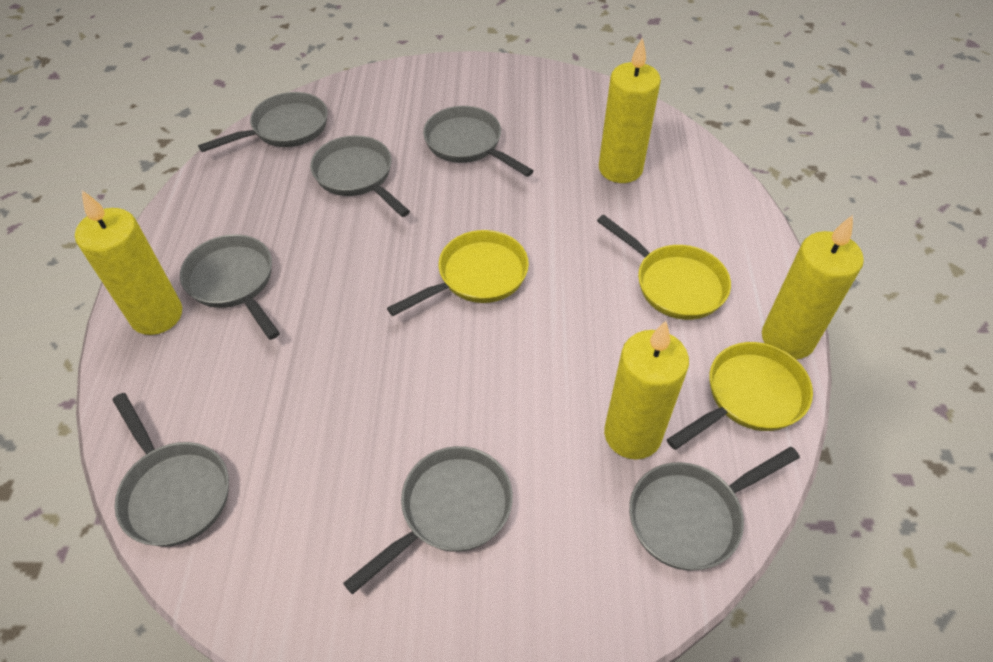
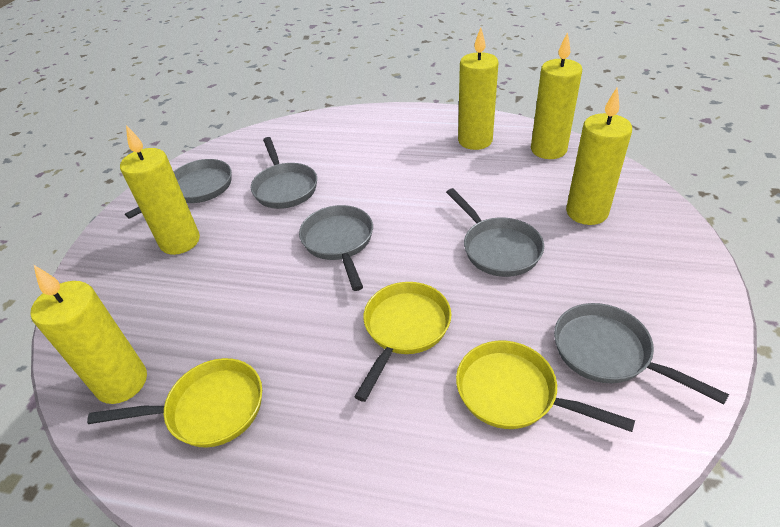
grey pan: [113,393,229,547] [180,234,280,340] [198,92,328,152] [310,135,410,217] [343,446,513,594] [423,106,533,177] [629,447,800,571] = 7 -> [125,159,232,219] [251,137,317,209] [299,205,373,291] [446,188,544,277] [554,303,729,404] = 5
yellow candle: [75,190,182,335] [599,37,661,183] [604,321,689,459] [762,215,864,359] = 4 -> [31,265,147,404] [120,125,200,255] [458,27,499,150] [531,32,582,159] [566,88,632,225] = 5

